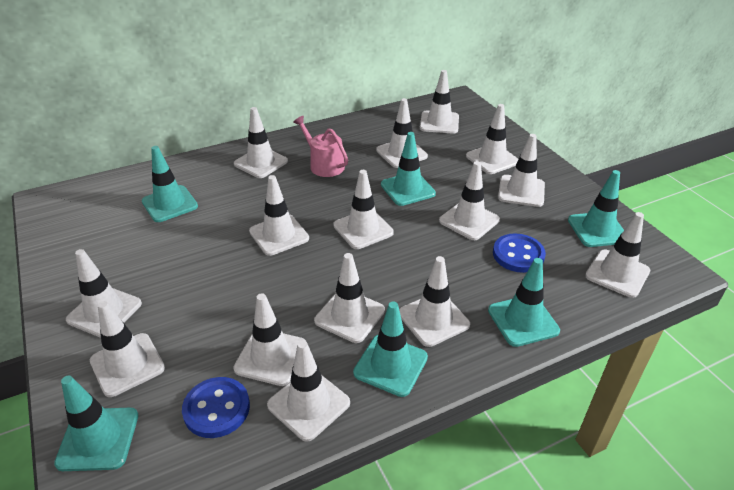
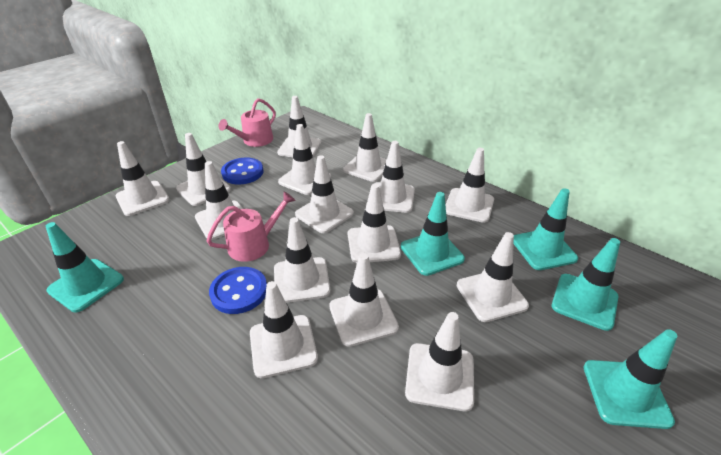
pink watering can: [293,116,348,177] = 1 -> [207,191,296,262] [219,98,276,147] = 2
turquoise traffic cone: [54,375,138,471] [142,146,198,222] [353,302,428,397] [381,132,436,206] [488,258,560,347] [568,170,624,247] = 6 -> [46,222,124,312] [401,192,465,276] [514,188,578,270] [552,238,620,331] [583,329,677,429] = 5

